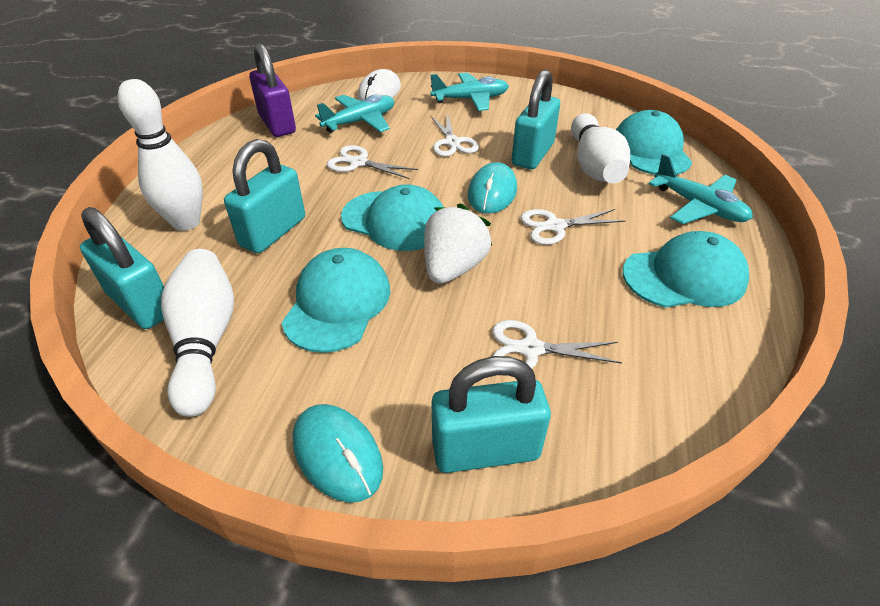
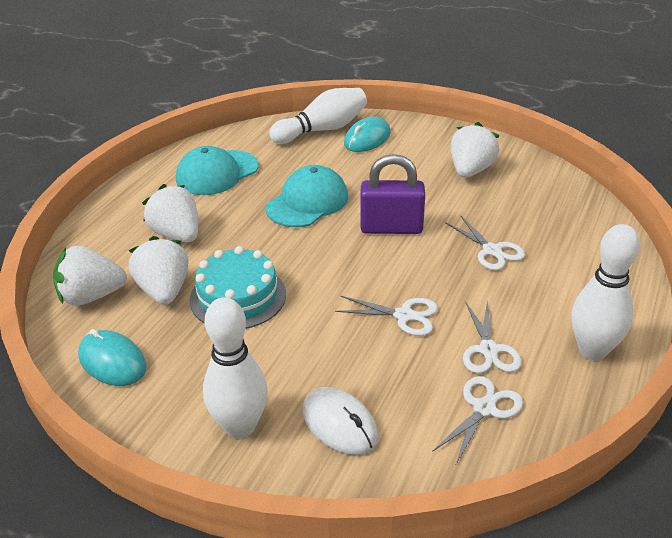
turquoise cake: none = 0 -> [189,246,286,329] = 1
turquoise cap: [282,248,390,353] [341,184,443,251] [616,110,692,175] [623,231,749,308] = 4 -> [176,146,259,195] [265,165,348,227] = 2
turquoise padlock: [80,207,164,329] [224,139,305,253] [432,356,551,473] [512,69,560,169] = 4 -> none = 0
turquoise plane: [315,95,394,133] [430,73,509,111] [648,154,753,224] = 3 -> none = 0
white strawberry: [424,203,492,284] = 1 -> [53,246,127,306] [128,236,189,305] [142,184,198,242] [451,122,499,178] = 4

